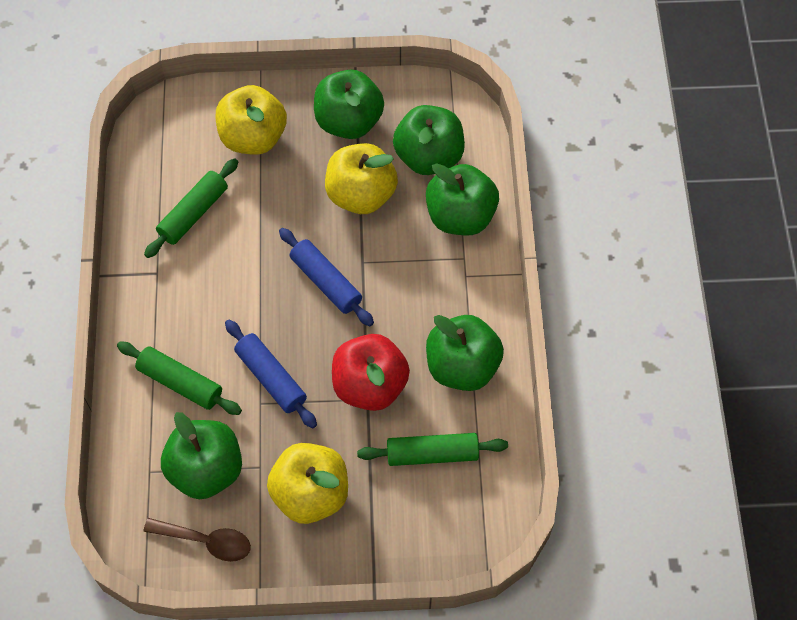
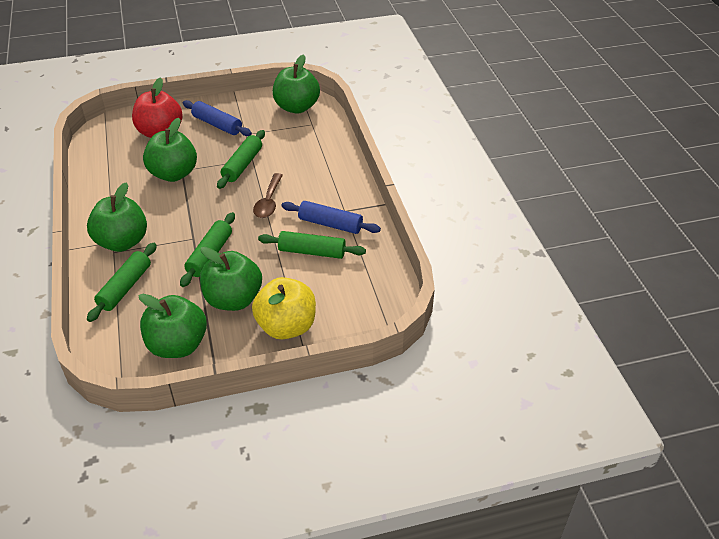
green rolling pin: [117,342,242,415] [144,158,238,258] [357,433,508,466] = 3 -> [87,243,157,322] [180,212,235,287] [217,130,265,189] [258,231,366,259] = 4
yellow apple: [216,85,287,155] [267,443,348,524] [325,143,398,214] = 3 -> [252,277,316,339] = 1

